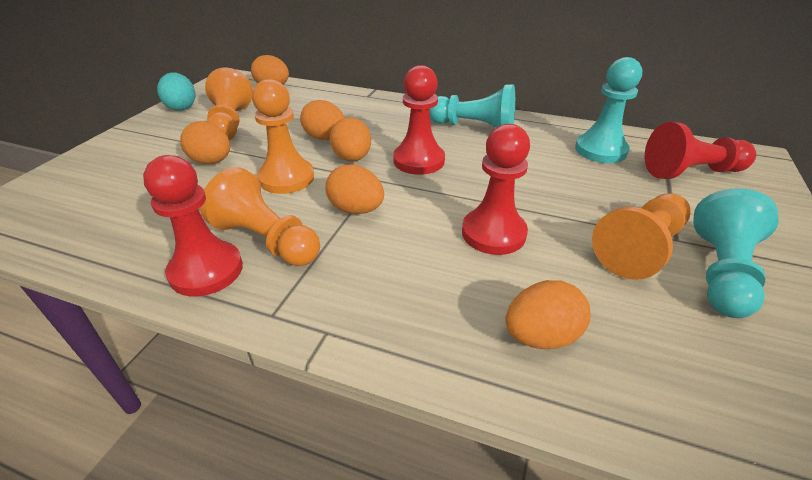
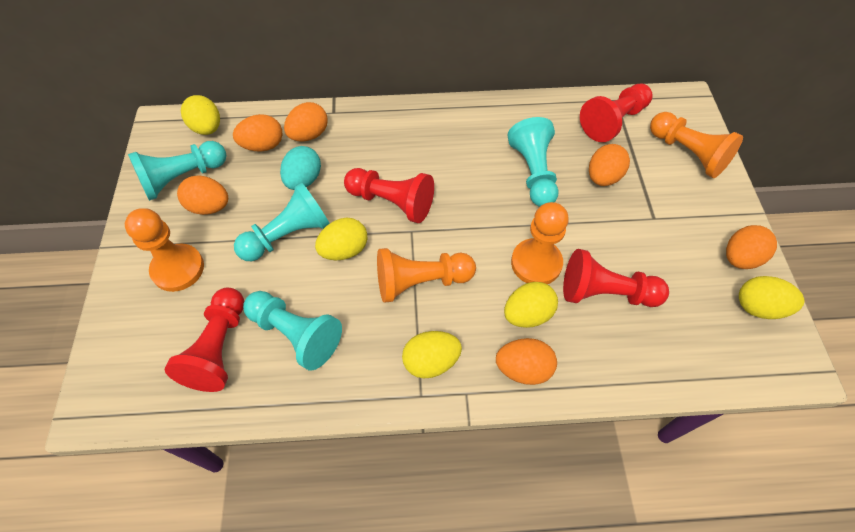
turquoise pawn: [429,84,515,128] [575,57,642,163] [693,188,779,318] = 3 -> [128,141,226,201] [234,182,330,261] [243,291,342,370] [508,117,559,207] = 4
yellow egg: none = 0 -> [181,95,220,135] [315,218,367,260] [402,331,462,378] [504,282,558,328] [739,276,804,319] = 5

